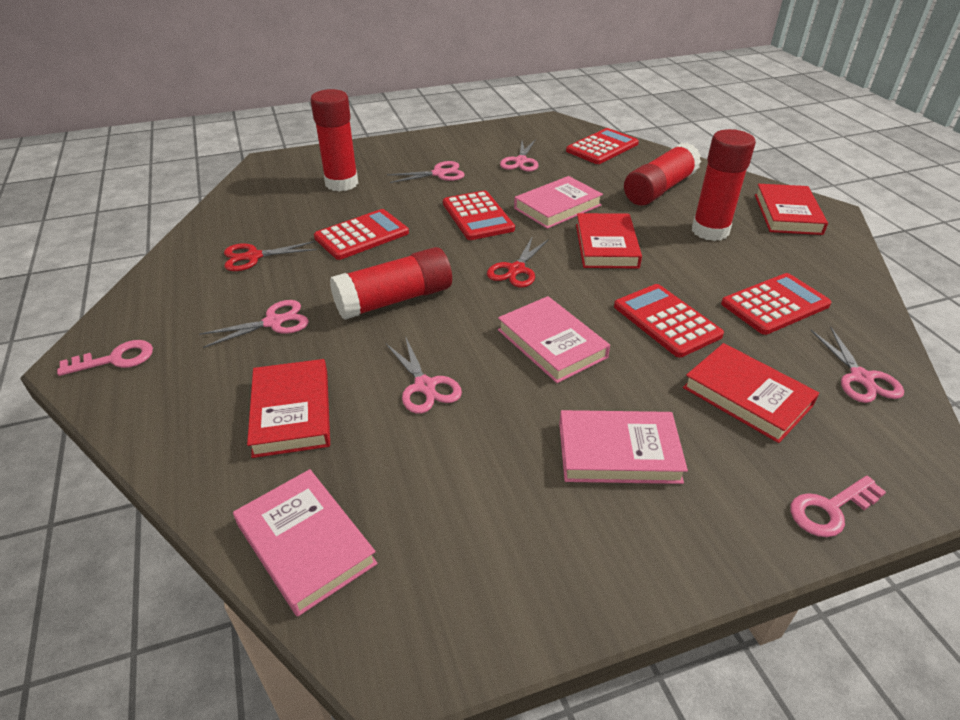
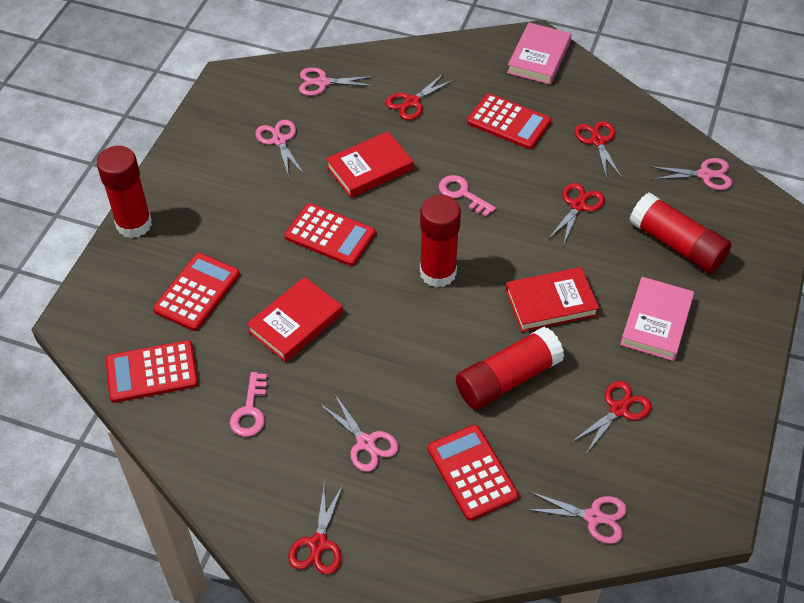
pink book: [233,469,378,617] [498,296,610,383] [514,176,603,229] [559,410,688,484] = 4 -> [507,23,571,85] [620,277,694,361] = 2
red book: [247,359,330,458] [576,213,642,269] [683,343,819,443] [755,184,828,235] = 4 -> [247,277,343,362] [326,131,413,198] [506,267,599,332] = 3
red scissors: [224,241,317,271] [487,236,549,287] = 2 -> [288,482,343,575] [386,73,455,120] [548,183,605,246] [572,381,651,454] [575,121,622,180] = 5

